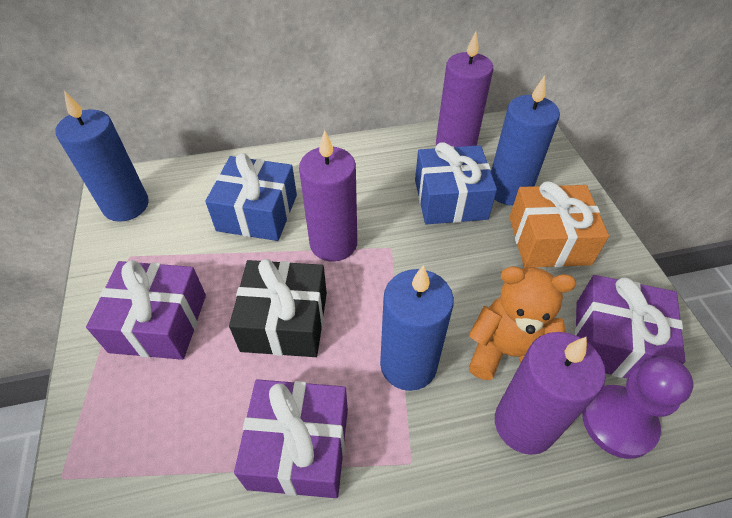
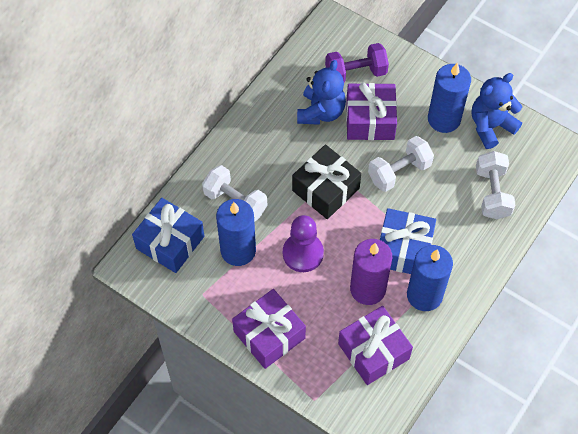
blue teddy bear: none = 0 -> [297,60,346,125] [472,73,522,149] = 2
orange gift: [509,181,609,268] = 1 -> none = 0
orange teddy bear: [469,266,576,380] = 1 -> none = 0
purple candle: [299,130,357,261] [436,32,493,147] [495,332,606,455] = 3 -> [350,239,392,305] = 1
purple dumbbell: none = 0 -> [325,43,389,82] = 1
white dumbbell: none = 0 -> [202,165,267,222] [368,136,434,192] [476,151,515,219] = 3

